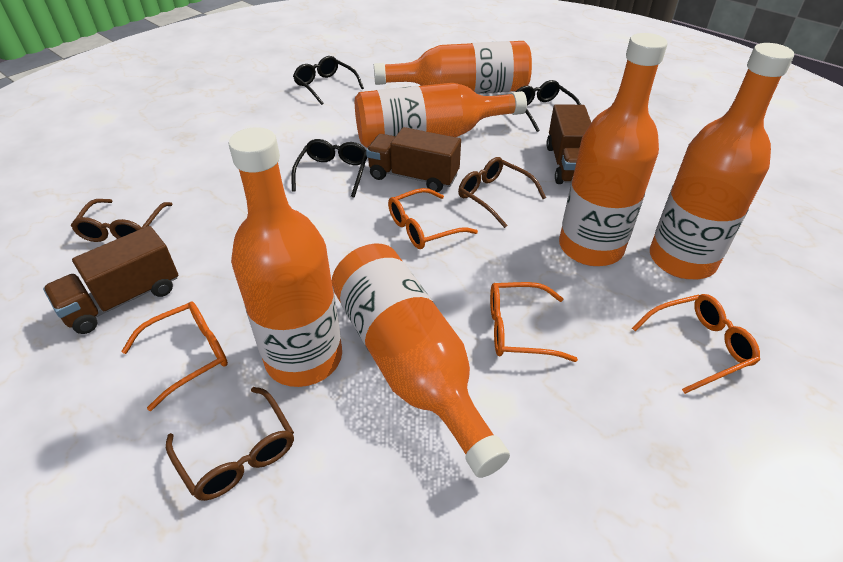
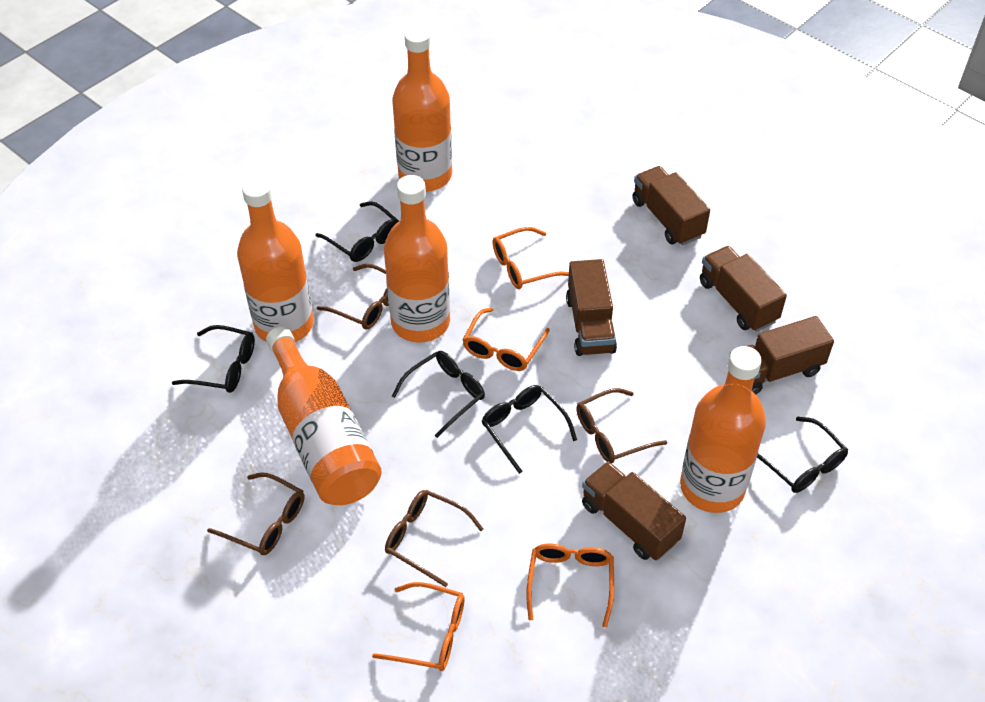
black glasses: [291,139,367,197] [293,56,364,105] [515,80,581,132] = 3 -> [172,325,255,393] [315,201,399,262] [392,351,485,438] [481,385,577,474] [757,416,848,493] = 5
brown glasses: [71,199,173,242] [166,387,294,501] [458,157,546,228] = 3 -> [207,472,304,555] [317,264,389,330] [385,490,483,587] [576,388,667,463] = 4
brown truck: [43,226,178,334] [366,127,461,192] [546,104,591,184] = 3 -> [566,259,617,356] [582,461,686,560] [632,166,710,246] [700,246,787,332] [729,316,834,394] = 5
orange bottle: [228,127,342,387] [332,243,510,478] [355,83,527,148] [374,41,532,94] [559,33,668,266] [650,43,794,279] = 6 -> [237,177,314,342] [266,327,382,505] [384,175,450,343] [392,27,452,192] [680,346,766,513] = 5

